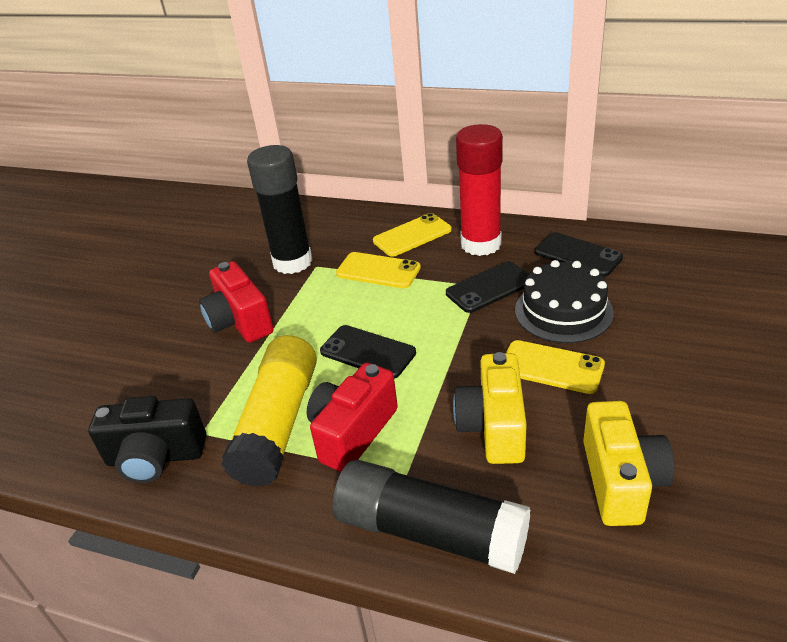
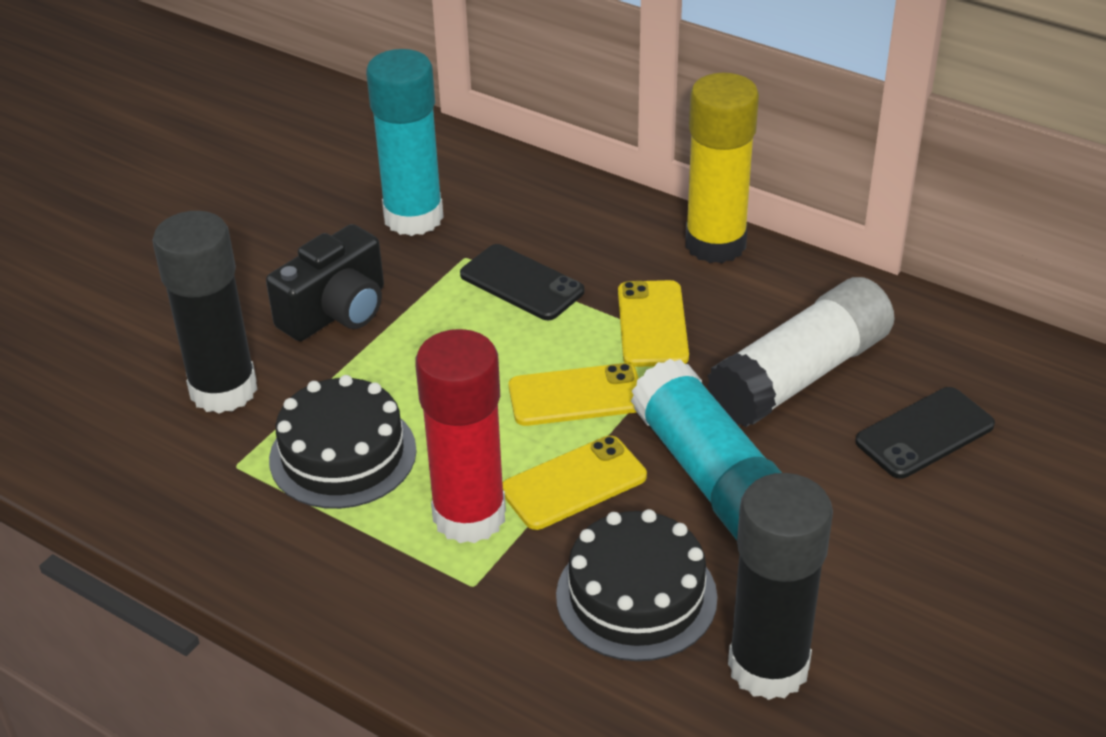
black cake: [515,260,614,343] = 1 -> [269,375,416,509] [556,509,718,661] = 2
black phone: [320,325,416,379] [446,261,529,313] [535,232,623,277] = 3 -> [460,244,584,320] [856,387,995,479] = 2
red camera: [199,261,274,343] [307,363,398,472] = 2 -> none = 0
turquoise glue stick: none = 0 -> [366,49,444,236] [631,359,782,540] = 2
white glue stick: none = 0 -> [707,277,895,427] = 1
yellow camera: [453,352,527,464] [583,401,675,526] = 2 -> none = 0

